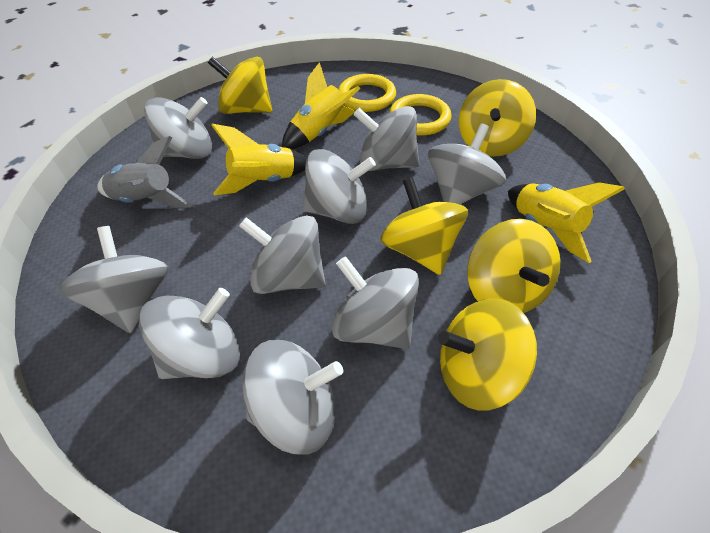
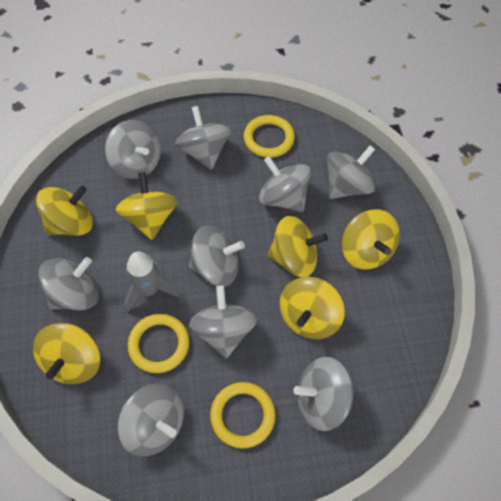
yellow ring: [338,74,396,112] [389,94,452,136] = 2 -> [128,314,190,373] [210,382,276,449] [244,115,295,158] = 3
yellow rocket: [211,124,307,195] [282,62,360,149] [508,182,625,263] = 3 -> none = 0
yellow spinning top: [208,56,272,114] [380,177,468,275] [438,298,537,411] [459,79,536,157] [467,219,560,313] = 5 -> [33,323,100,384] [36,186,93,236] [116,172,178,240] [268,216,328,277] [280,277,345,339] [342,209,400,270] = 6

